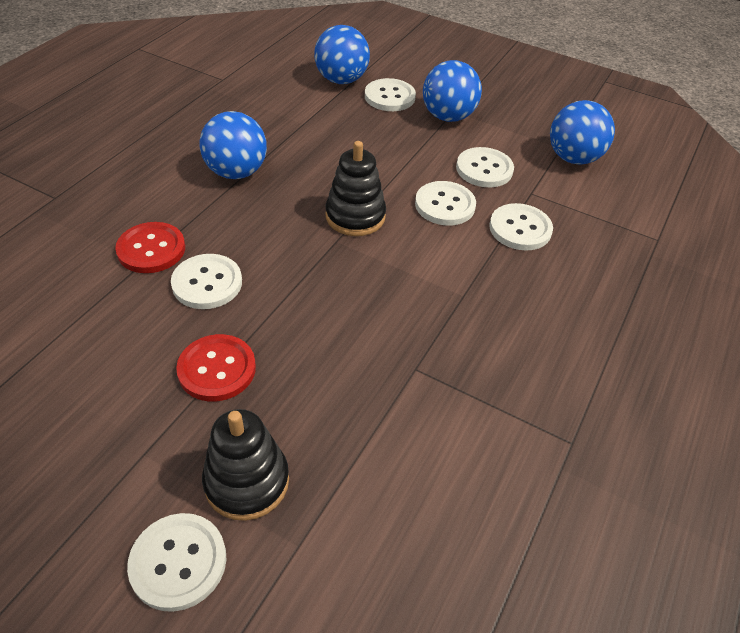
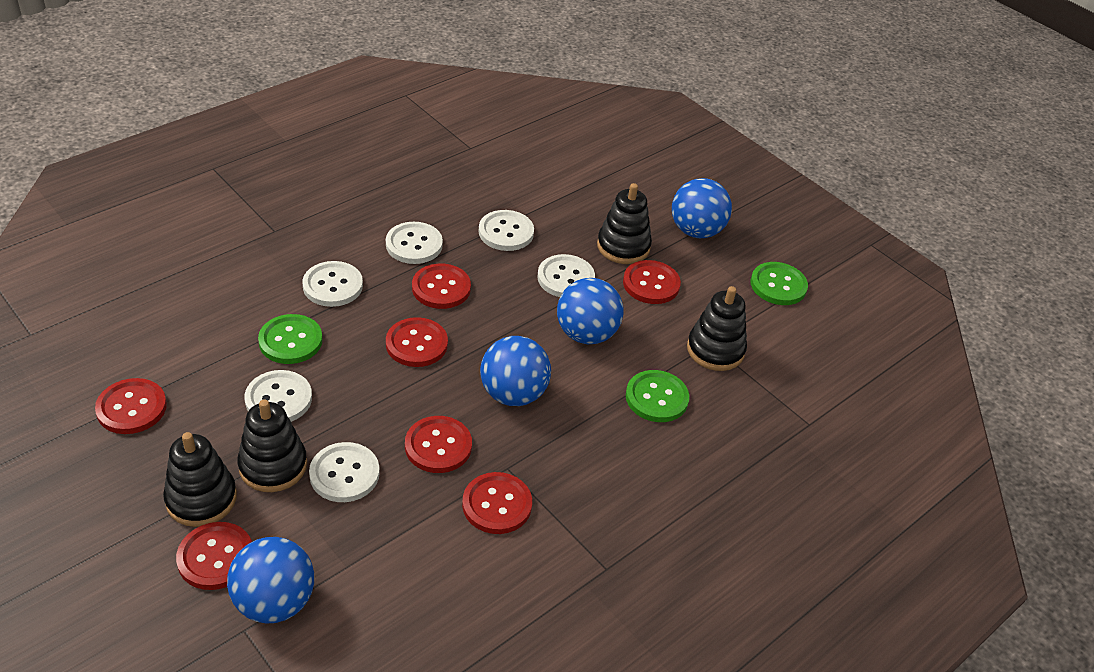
black stacking toy: [202,409,289,521] [325,141,386,236] = 2 -> [163,432,237,527] [237,399,307,492] [597,183,652,264] [687,286,747,371] = 4
green button: none = 0 -> [258,314,323,364] [626,370,689,422] [751,262,808,305] = 3
red button: [115,222,185,273] [176,334,256,401] = 2 -> [95,378,167,434] [176,522,252,590] [386,317,448,367] [405,416,472,473] [412,264,471,309] [462,472,532,534] [623,260,681,304] = 7

